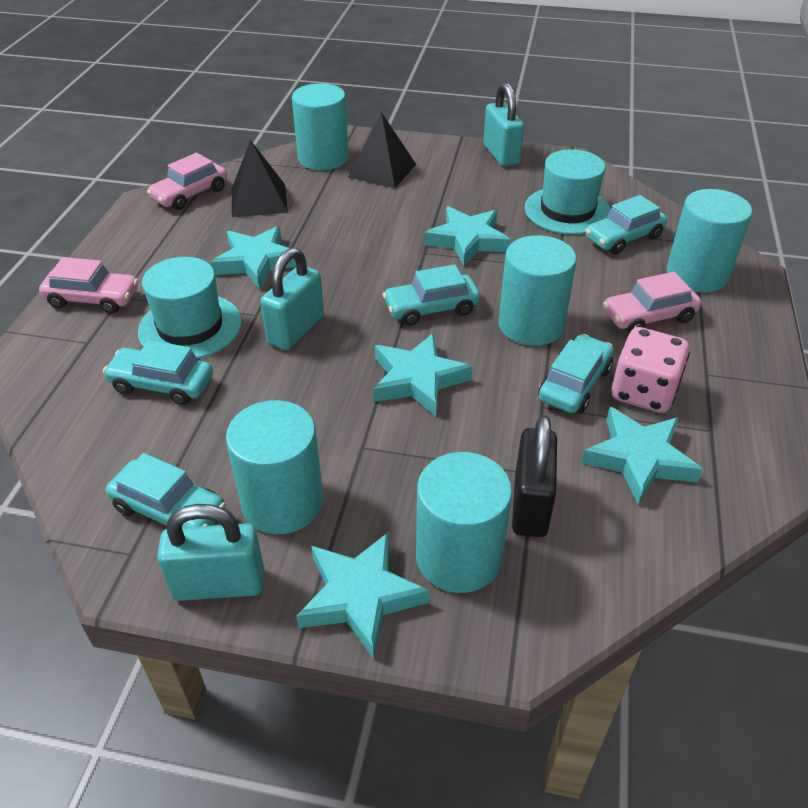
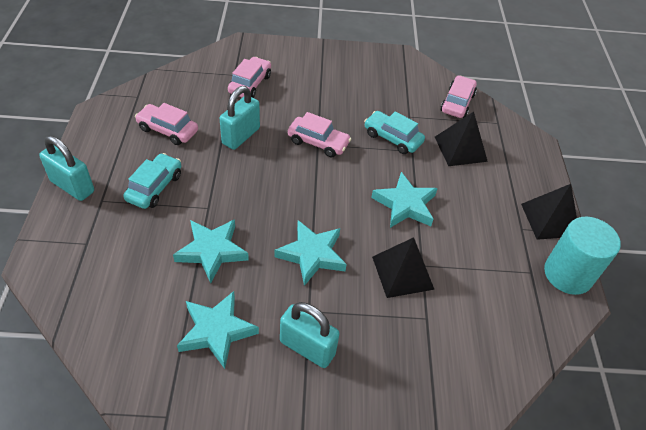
black padlock: [512,415,557,537] = 1 -> none = 0
black pyramid: [232,140,288,217] [348,112,416,188] = 2 -> [372,237,435,298] [435,111,488,166] [521,184,577,240] = 3
pink car: [39,257,139,314] [147,153,227,210] [603,272,701,333] = 3 -> [135,103,198,145] [228,57,271,98] [288,112,351,157] [440,75,477,118] = 4
pink dice: [611,327,690,413] = 1 -> none = 0
turquoise car: [103,340,213,405] [106,453,226,527] [383,264,480,326] [538,334,614,413] [586,195,667,255] = 5 -> [123,153,181,209] [364,111,425,154] = 2
turquoise cylinder: [226,400,323,534] [292,83,349,170] [416,452,512,593] [498,235,577,346] [666,189,752,292] = 5 -> [544,217,621,295] = 1
turquoise hat: [138,257,242,359] [525,149,611,235] = 2 -> none = 0
turquoise star: [211,226,296,290] [296,532,430,659] [373,333,473,416] [424,206,511,266] [581,407,703,504] = 5 -> [173,219,249,283] [177,291,259,369] [275,220,347,286] [371,172,438,228] = 4

